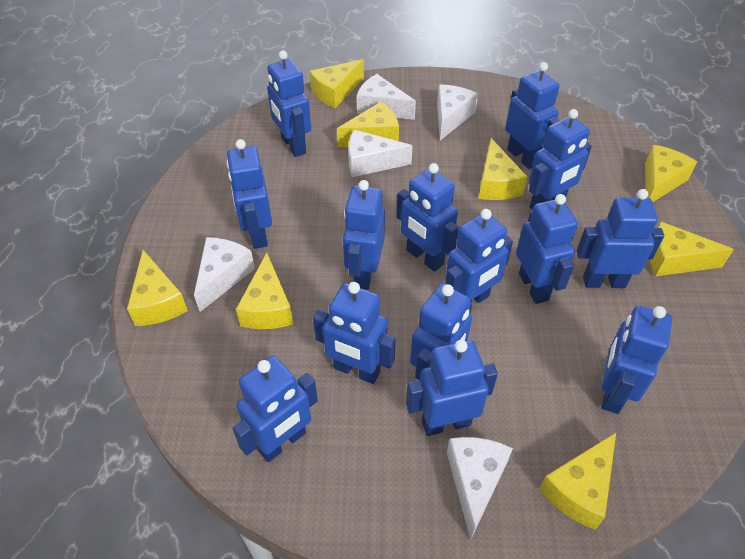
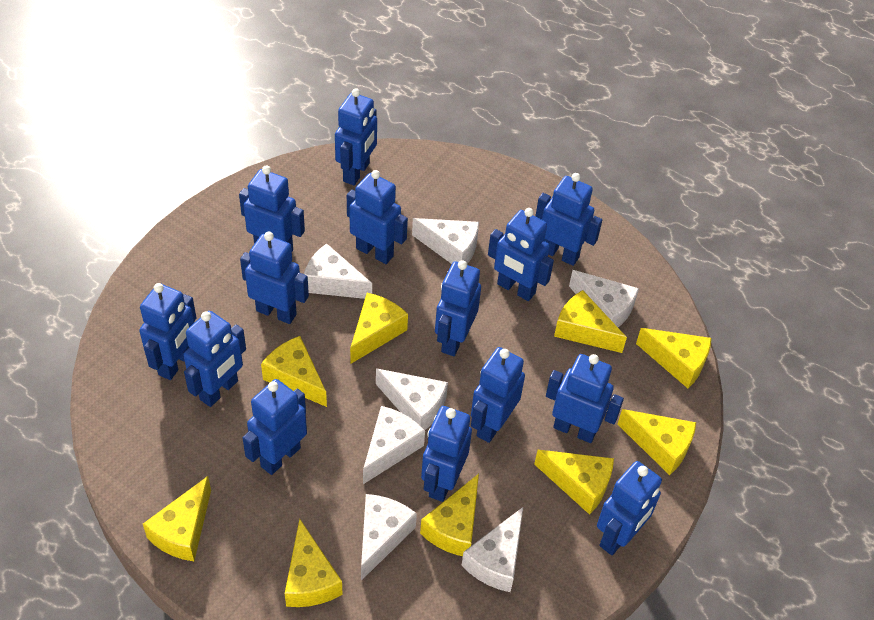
white cheese: [194,237,255,312] [348,130,413,177] [357,74,416,120] [437,84,478,140] [447,437,513,540] = 5 -> [304,243,372,299] [361,494,417,581] [363,406,425,484] [376,368,448,430] [412,218,479,264] [461,507,523,592] [569,270,639,327] = 7
yellow cheese: [127,250,188,326] [236,253,293,329] [310,59,364,108] [337,102,399,147] [478,138,527,200] [539,433,616,530] [645,145,697,202] [650,222,734,277] = 8 -> [143,476,211,561] [261,336,327,407] [285,519,343,607] [350,293,408,364] [420,474,479,556] [534,450,614,515] [554,290,627,353] [618,409,696,475] [636,328,711,388] = 9

